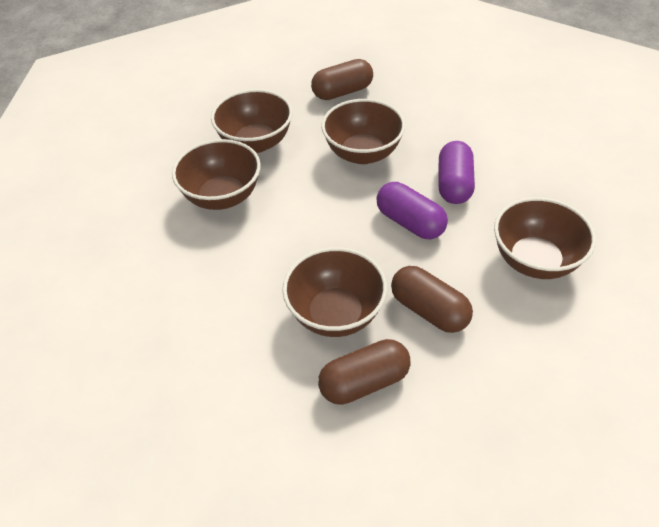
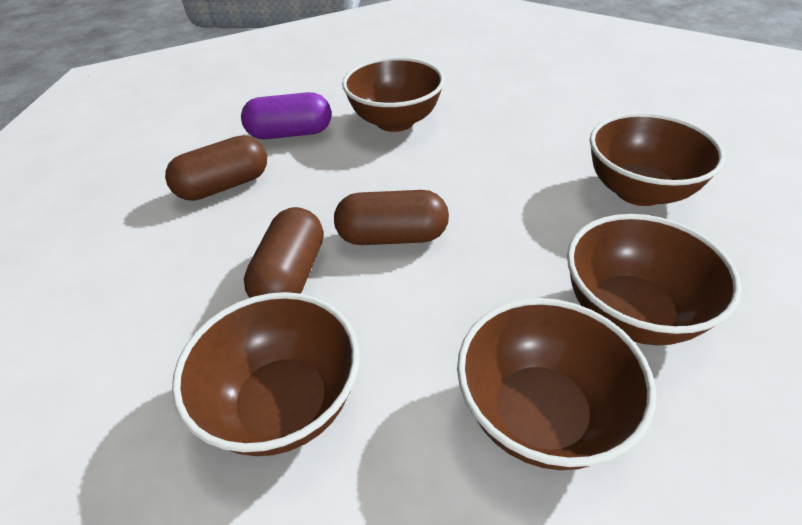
purple capsule: [376,182,448,239] [438,141,475,204] = 2 -> [241,92,331,139] = 1

